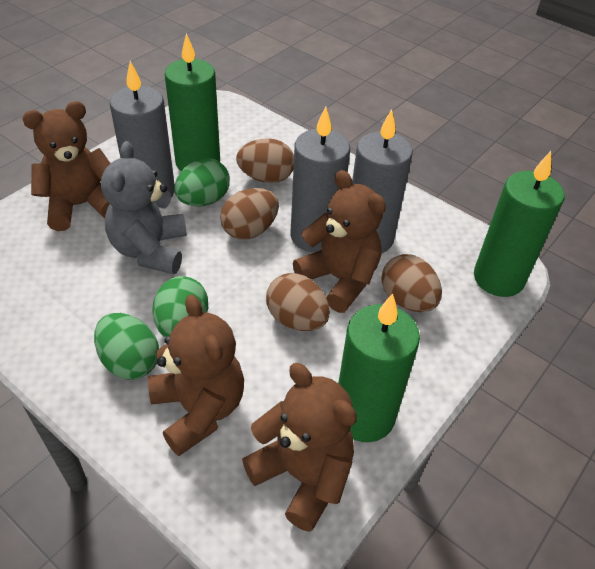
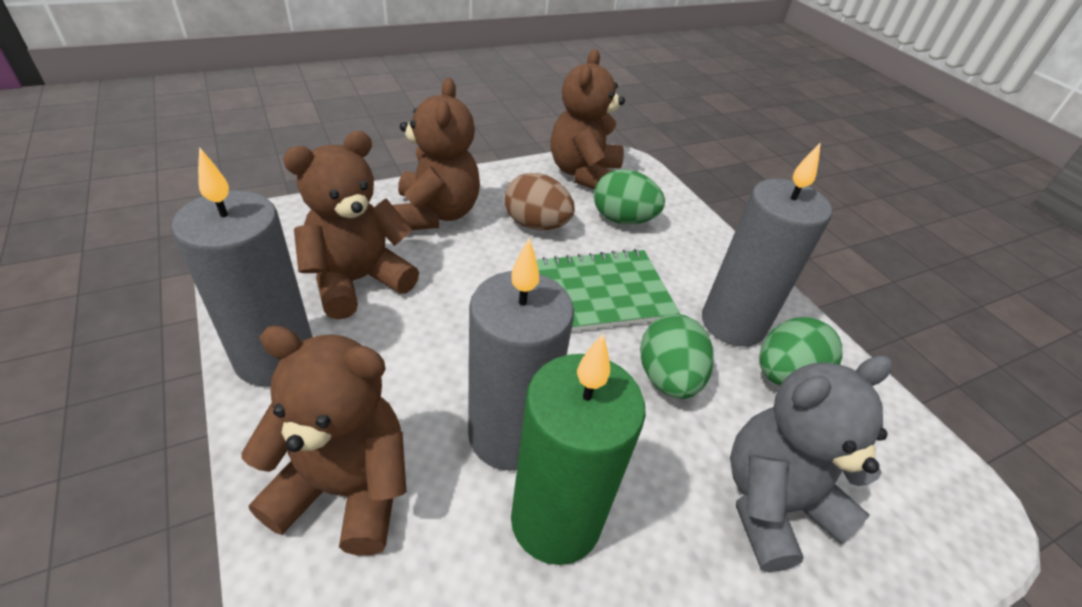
brown egg: [220,188,279,239] [236,138,294,183] [266,273,330,331] [381,254,442,312] = 4 -> [504,173,575,230] = 1
green candle: [165,33,220,171] [338,293,420,442] [474,151,564,297] = 3 -> [511,334,646,565] = 1
green notebook: none = 0 -> [536,249,680,332] = 1

